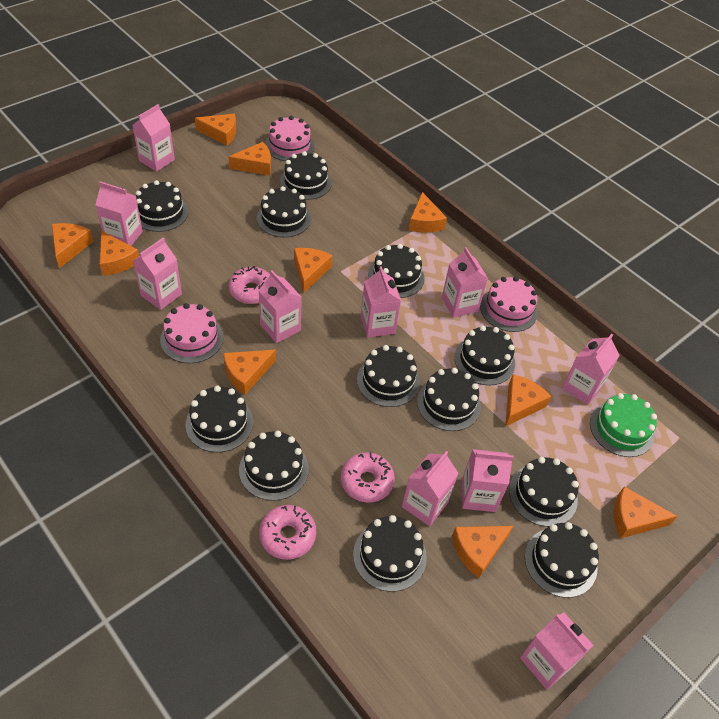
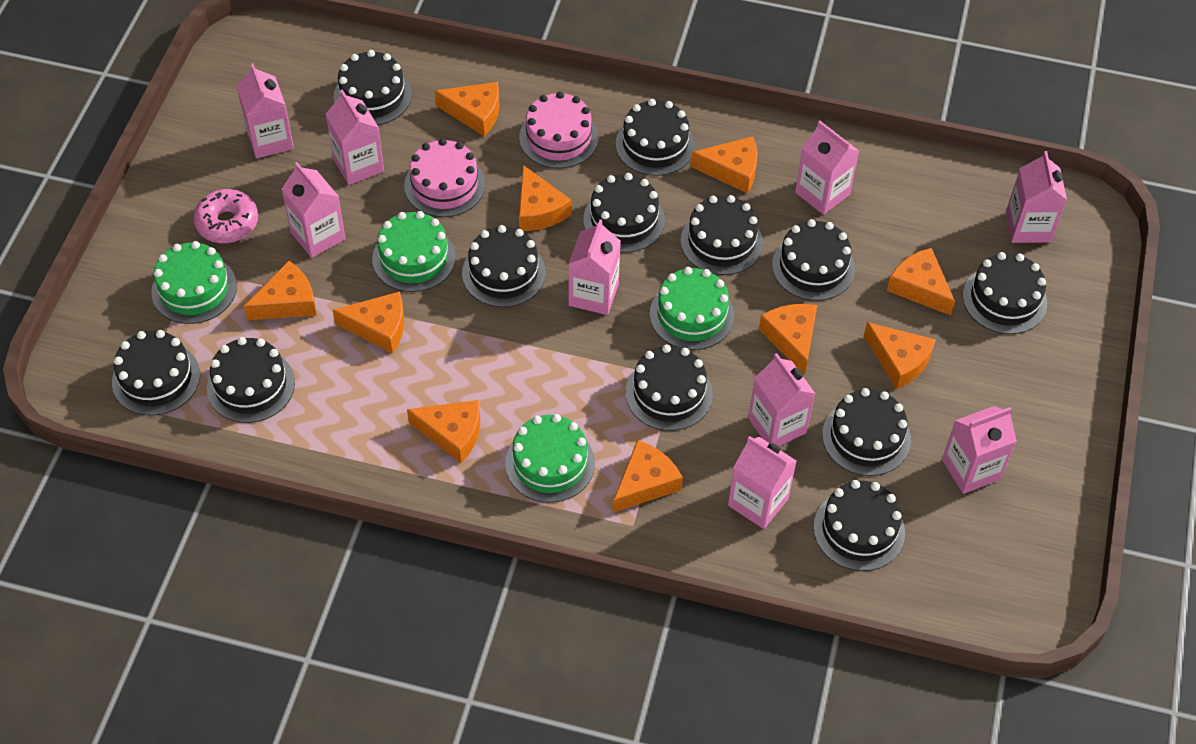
green cake: [590,393,657,457] = 1 -> [151,241,237,324] [372,211,456,292] [505,414,595,503] [650,267,734,350] = 4
pink cake: [160,303,223,363] [265,116,315,161] [480,276,538,332] = 3 -> [404,138,485,217] [519,91,598,168] = 2
pink carton: [95,181,143,246] [132,104,175,172] [133,237,182,310] [258,270,302,343] [361,266,401,338] [402,451,459,526] [442,247,488,318] [462,449,514,512] [520,613,594,690] [562,334,620,405] = 10 -> [236,63,294,159] [282,162,346,258] [326,89,384,185] [568,219,621,315] [728,436,797,529] [748,353,815,446] [795,121,859,215] [942,406,1017,494] [1006,151,1067,243] = 9
pink donut: [228,266,270,304] [259,505,316,560] [341,452,395,503] = 3 -> [193,189,258,243] = 1

